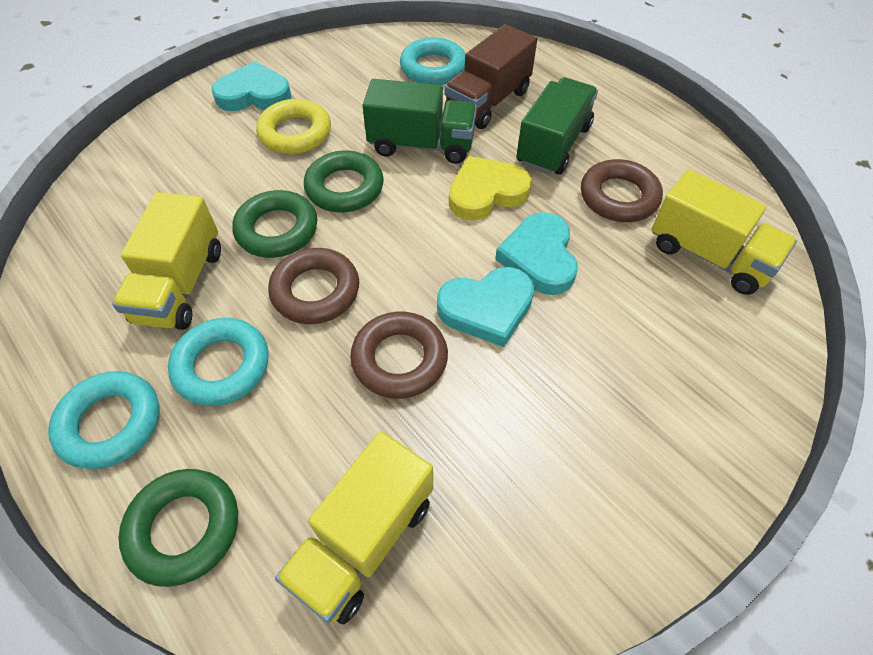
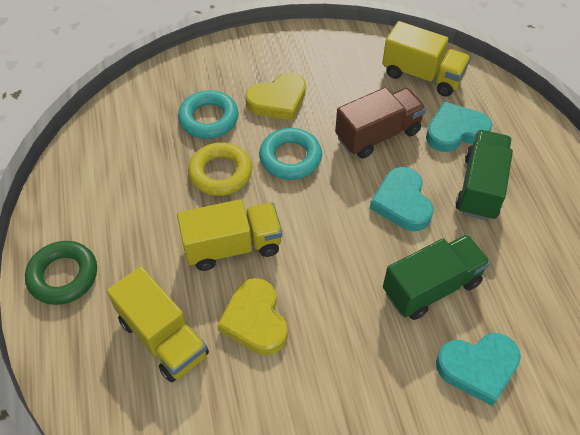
brown ring: [268,248,359,324] [350,312,448,399] [581,159,663,222] = 3 -> none = 0
green ring: [119,469,238,587] [232,190,317,258] [304,150,384,212] = 3 -> [25,241,97,305] = 1
turquoise ring: [48,371,159,469] [168,318,269,406] [400,37,465,85] = 3 -> [178,90,239,139] [259,128,322,180] = 2
yellow heart: [449,156,532,221] = 1 -> [217,278,288,355] [245,72,306,120] = 2

